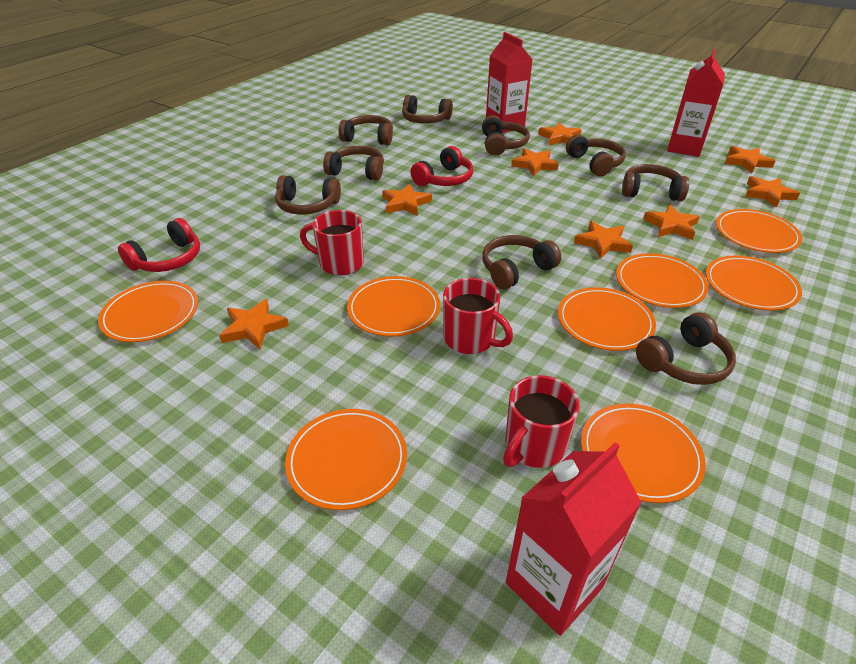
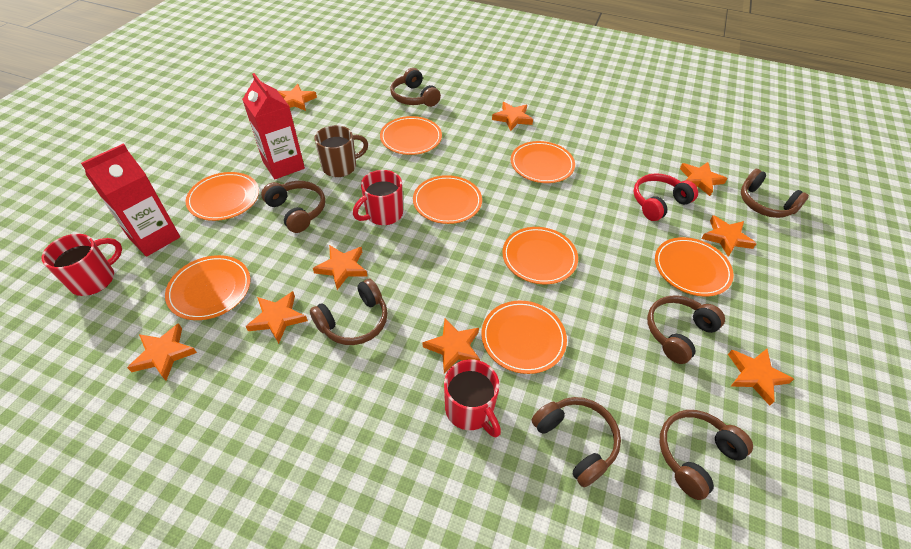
brown headphones: [275,175,341,214] [323,146,384,181] [339,115,393,145] [402,95,453,124] [482,115,530,156] [482,235,561,289] [566,134,626,176] [622,164,689,201] [636,312,736,385] = 9 -> [261,181,325,233] [310,279,388,345] [390,68,441,107] [531,397,621,487] [647,295,725,364] [660,410,753,500] [741,169,809,218] = 7
brown mug: none = 0 -> [314,125,368,177] = 1
orange star: [219,299,289,349] [382,184,432,216] [511,148,559,176] [538,122,582,145] [574,221,633,259] [643,205,700,240] [725,146,775,173] [745,176,800,208] = 8 -> [127,323,197,381] [245,291,308,344] [278,84,317,111] [313,245,367,290] [423,318,480,374] [492,102,533,131] [680,162,727,196] [701,215,757,257] [728,349,794,406] = 9
red carton: [486,32,533,133] [506,442,642,636] [667,49,725,157] = 3 -> [81,144,180,257] [242,73,305,179] = 2
red headphones: [118,218,200,272] [410,146,473,186] = 2 -> [633,173,698,221] = 1

